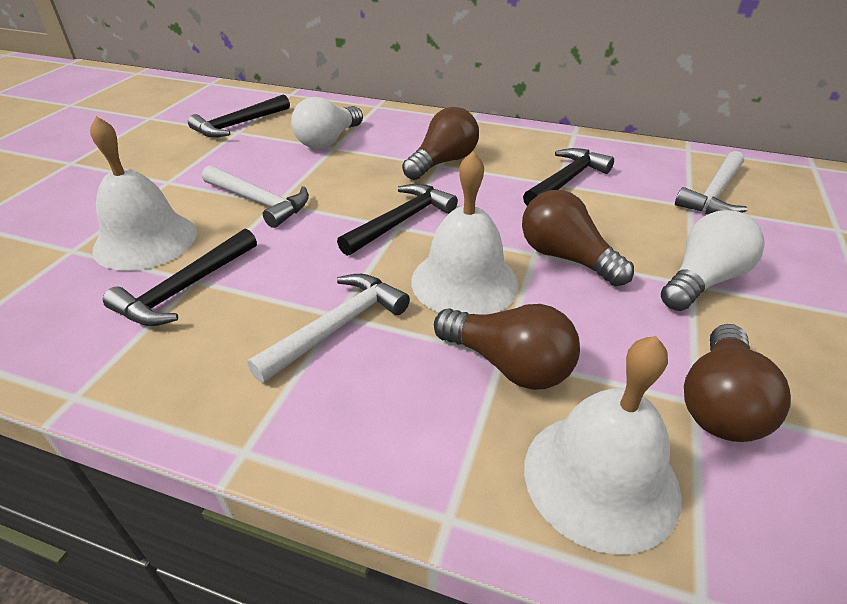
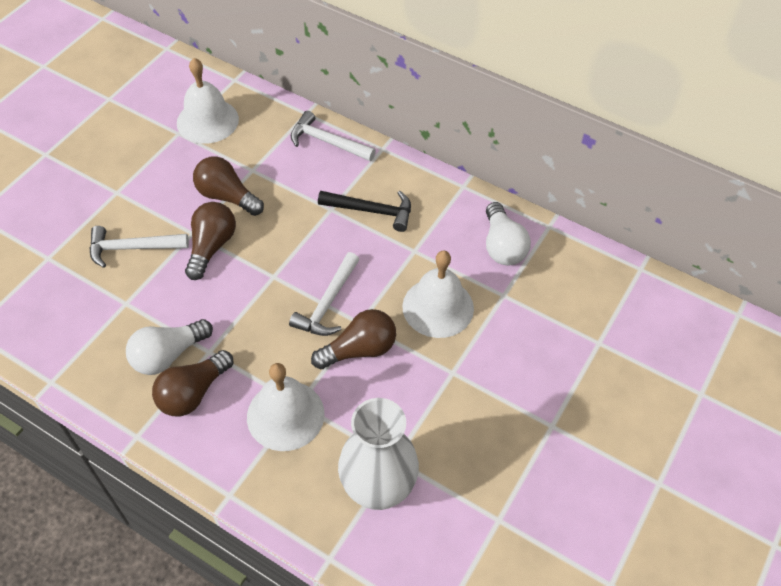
black hammer: [103,229,257,326] [188,94,290,138] [337,184,458,256] [523,148,614,206] = 4 -> [318,191,411,232] = 1
white vase: none = 0 -> [338,398,419,510] = 1

